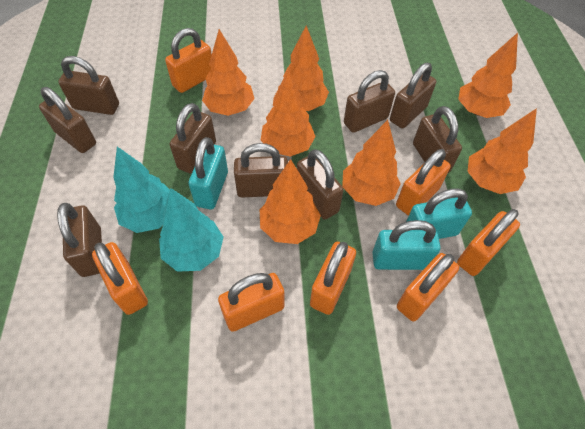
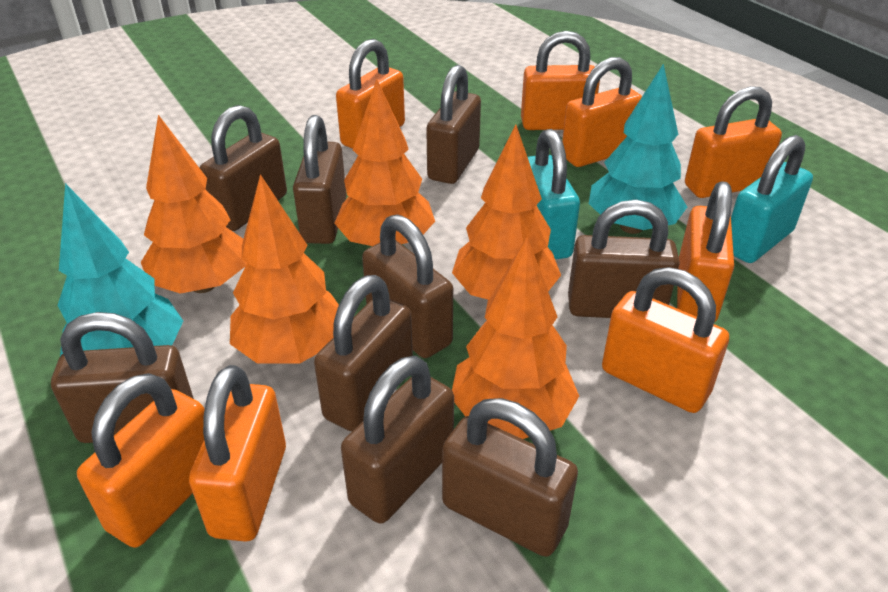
orange padlock: [92,242,148,315] [165,28,212,93] [218,273,284,332] [310,242,356,315] [396,149,451,216] [397,253,459,321] [457,209,520,276] = 7 -> [77,373,205,548] [189,365,286,542] [336,39,405,149] [521,31,600,130] [562,57,642,167] [602,267,729,413] [677,181,734,322] [685,86,782,198] = 8
orange tree: [202,29,255,116] [260,159,321,244] [261,69,316,157] [278,26,329,111] [342,120,401,206] [458,33,518,118] [467,108,537,194] = 7 -> [141,115,247,294] [230,174,339,364] [334,79,435,246] [452,125,561,300] [452,236,579,439] = 5
turquoise padlock: [188,137,228,209] [372,220,440,270] [406,188,472,239] = 3 -> [528,129,580,260] [731,135,813,263] = 2

